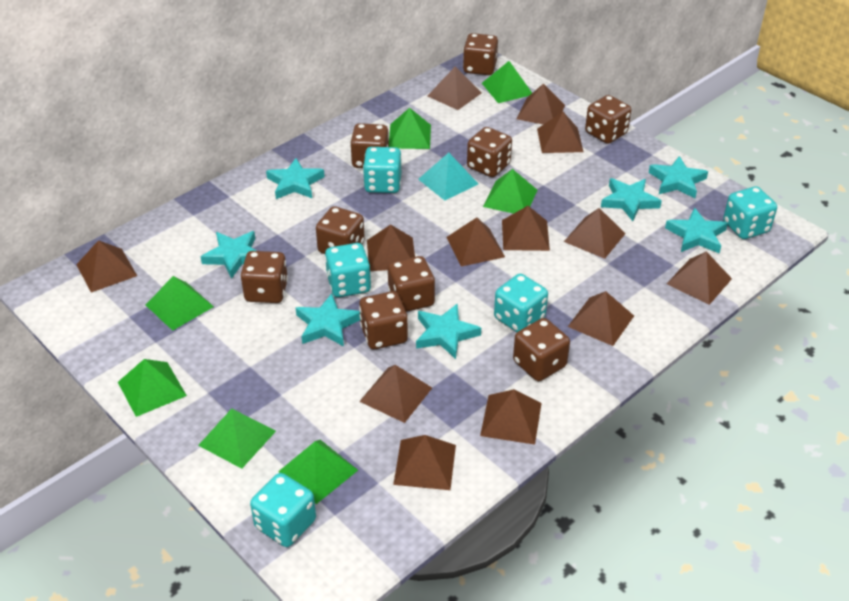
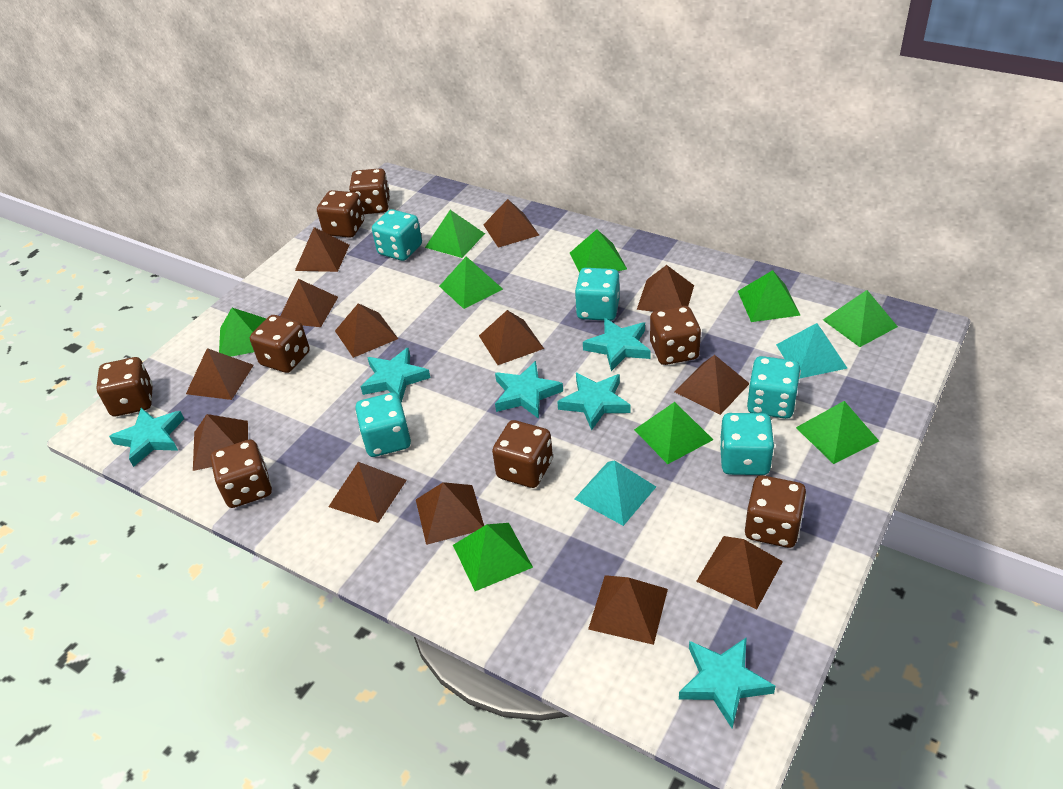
brown dice: [241,251,288,303] [316,206,365,254] [350,123,389,168] [359,291,408,349] [388,256,435,312] [463,33,498,75] [467,127,512,177] [513,318,570,381] [585,95,631,144] = 9 -> [96,357,153,416] [210,439,272,508] [250,315,310,373] [317,190,364,238] [349,168,390,214] [492,420,553,488] [650,306,701,365] [745,475,806,548] = 8
green pyramid: [118,359,187,417] [146,276,214,331] [198,409,276,469] [278,440,358,504] [389,108,431,149] [482,61,532,103] [483,169,537,214] = 7 -> [219,308,266,357] [425,210,485,258] [439,256,503,309] [453,523,533,591] [570,229,627,273] [634,402,713,464] [738,270,801,322] [796,401,879,464] [823,290,898,347] = 9
turquoise pyramid: [418,153,478,201] = 1 -> [575,460,656,526] [776,323,848,379] = 2
turquoise star: [201,231,257,279] [266,158,325,199] [296,294,360,347] [416,303,481,359] [601,178,662,221] [649,156,708,198] [665,208,728,253] = 7 -> [109,408,184,467] [361,348,430,403] [495,361,563,419] [557,373,631,430] [583,318,651,371] [679,637,775,729] = 6

